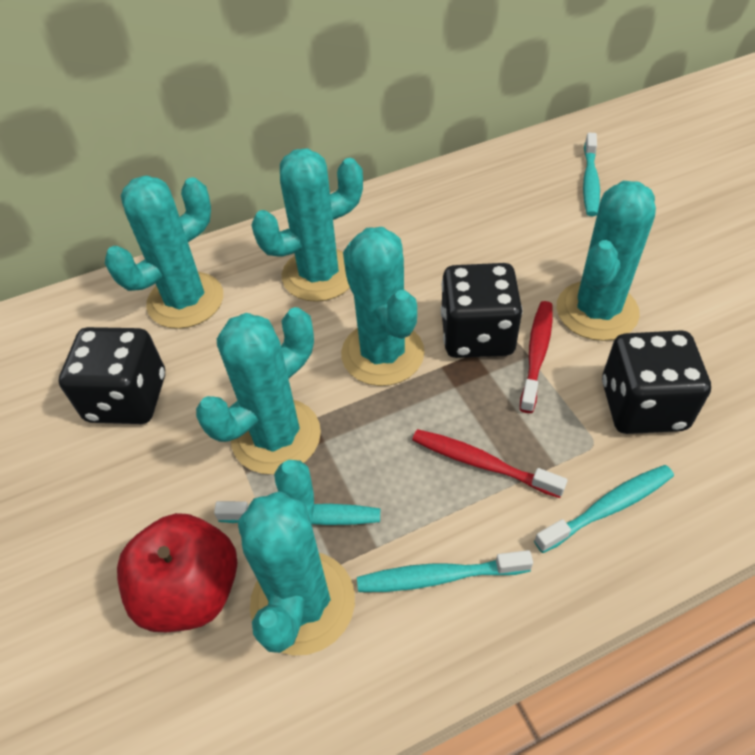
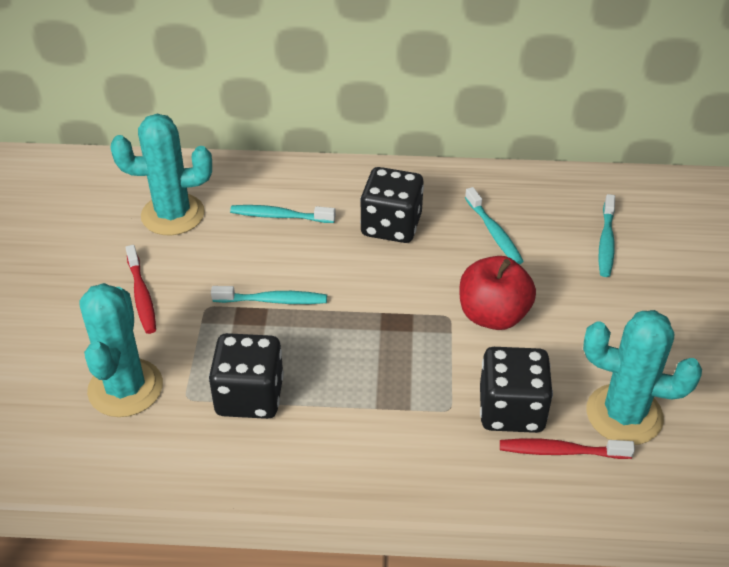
turquoise cactus: [105,175,223,329] [196,307,321,475] [238,460,355,656] [252,148,363,302] [341,227,424,386] [557,181,656,341] = 6 -> [80,283,163,417] [110,114,212,235] [583,310,702,445] = 3

